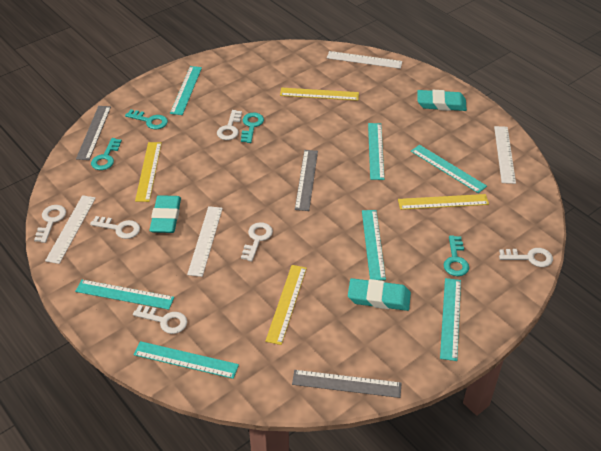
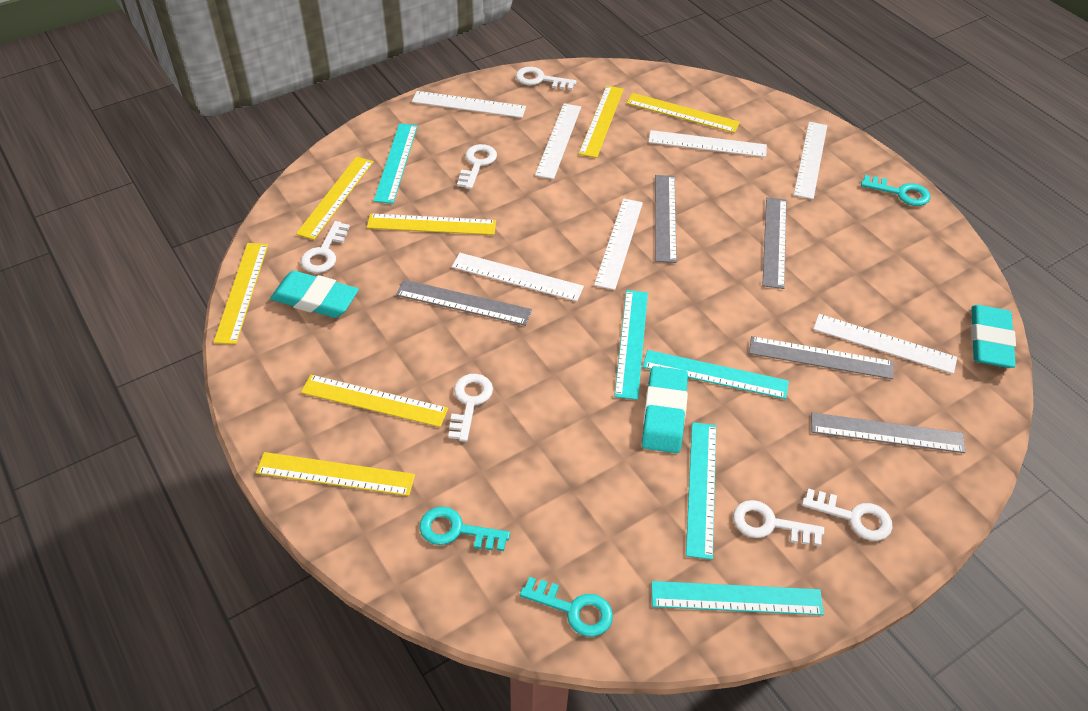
grey ruler: [76,106,111,160] [292,370,402,398] [295,150,318,211] = 3 -> [396,280,532,326] [655,175,677,263] [749,336,893,379] [762,197,787,289] [811,413,966,453] = 5
turquoise key: [91,138,122,170] [125,109,168,129] [241,112,264,143] [443,235,469,276] = 4 -> [419,507,510,551] [520,577,613,637] [861,175,931,206] = 3
turquoise ruler: [75,280,174,310] [134,341,239,379] [170,66,202,115] [362,210,386,280] [368,123,384,180] [411,145,487,193] [440,278,461,361] = 7 -> [374,123,418,204] [614,290,648,400] [643,350,789,399] [651,581,824,615] [686,422,716,560] = 5
white ruler: [45,195,96,264] [187,206,223,277] [327,51,402,69] [494,126,516,184] = 4 -> [412,91,526,118] [452,253,584,302] [535,103,581,179] [594,198,643,290] [648,130,767,157] [794,122,827,199] [813,314,957,374] = 7
yellow ruler: [135,142,162,202] [265,265,307,345] [280,88,359,101] [398,194,489,210] = 4 -> [214,243,268,344] [256,452,415,496] [296,156,374,240] [301,375,448,427] [367,213,496,235] [579,86,624,158] [626,93,740,133] = 7

